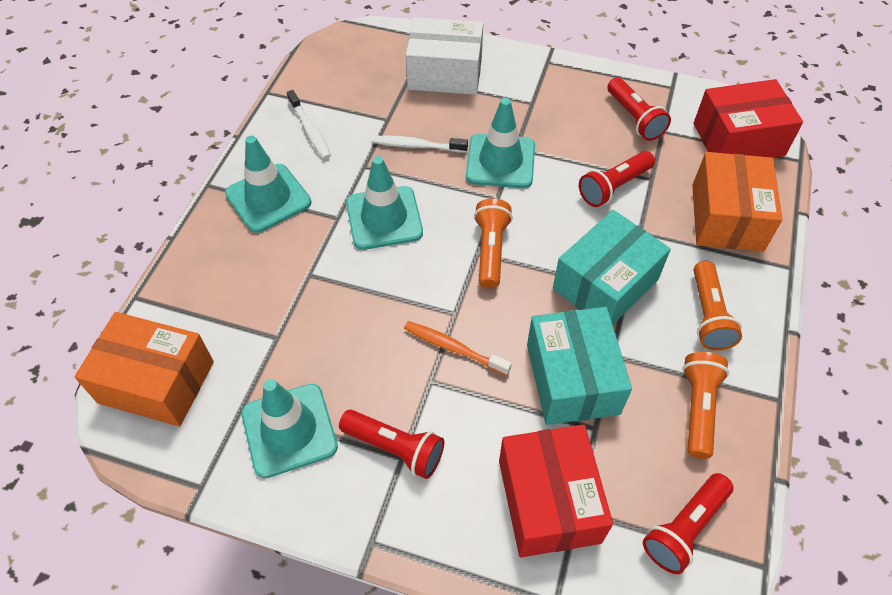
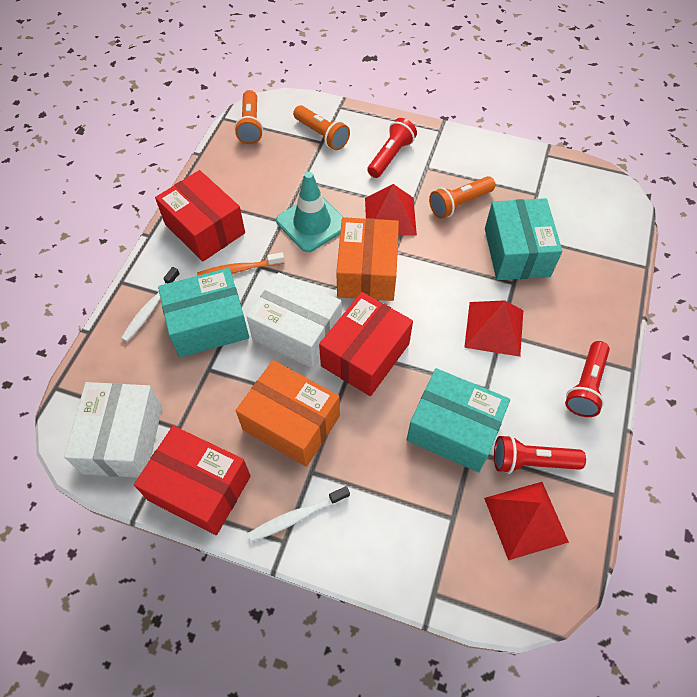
red box: [499,425,613,557] [694,79,803,158] = 2 -> [134,426,251,535] [155,170,245,262] [319,292,413,396] = 3
red flashlight: [339,410,444,479] [579,151,655,207] [607,77,671,141] [643,473,733,574] = 4 -> [367,118,417,178] [494,435,586,474] [565,341,610,417] = 3
red pyramid: none = 0 -> [365,184,417,236] [464,300,523,357] [484,482,569,560] = 3
turquoise box: [527,307,632,425] [553,210,671,325] = 2 -> [158,268,249,357] [407,368,510,472] [485,198,562,280] = 3
turquoise traffic cone: [225,136,311,233] [241,379,338,478] [346,156,423,250] [466,98,535,188] = 4 -> [276,172,343,252] = 1
white box: [406,17,483,95] = 1 -> [64,382,162,478] [247,272,342,369] = 2

